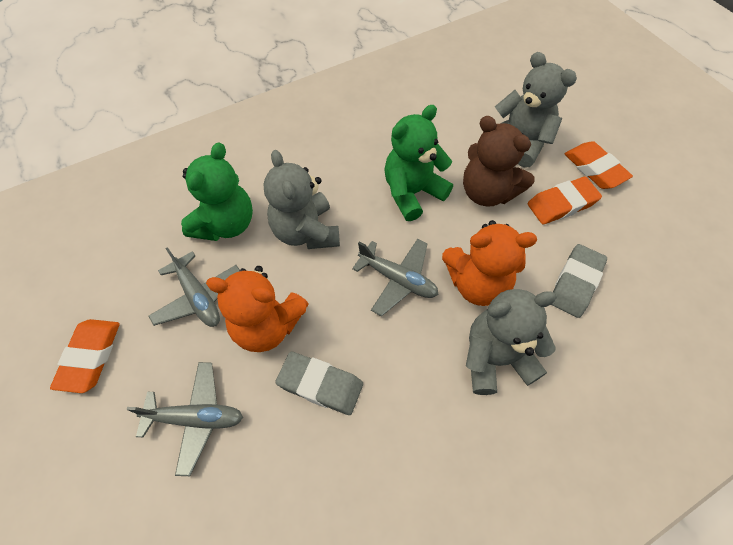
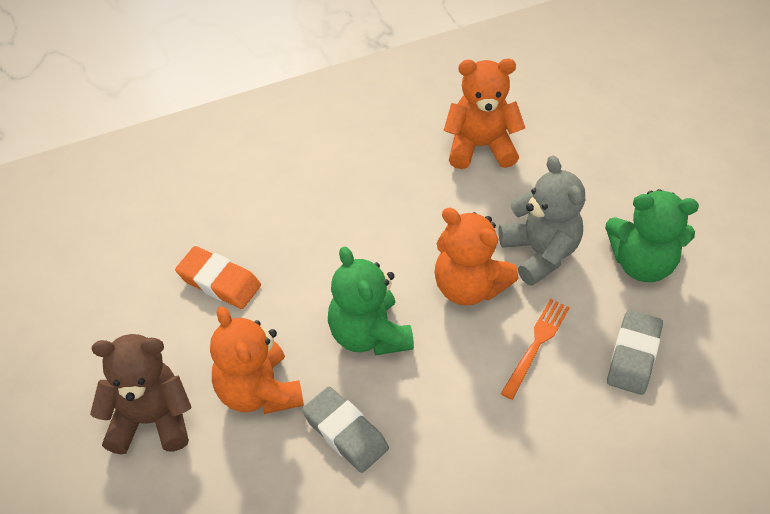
grey plane: [126,362,243,476] [148,247,240,327] [352,239,438,316] = 3 -> none = 0
grey teddy bear: [264,150,340,249] [466,289,557,395] [495,52,577,168] = 3 -> [498,156,585,286] = 1
orange eraser: [50,319,120,393] [528,177,602,224] [564,141,633,189] = 3 -> [175,246,261,309] = 1
orange fork: none = 0 -> [501,299,570,400] = 1
orange teddy bear: [206,266,308,352] [442,220,537,306] = 2 -> [210,306,304,414] [434,208,519,306] [443,59,525,169] = 3

